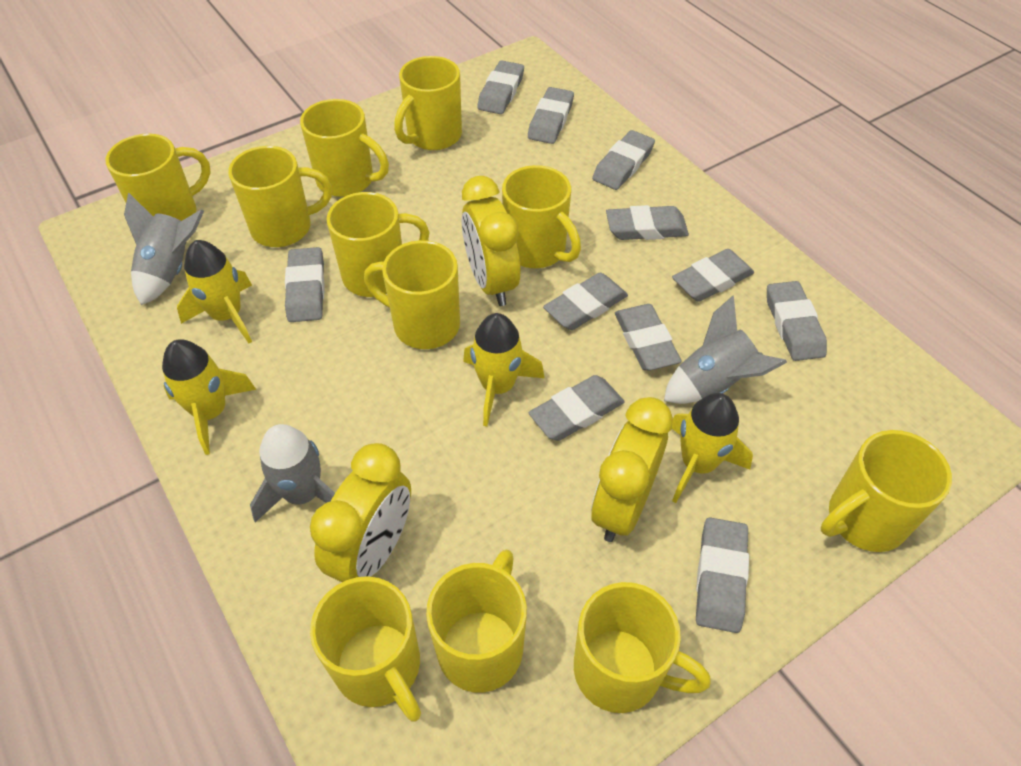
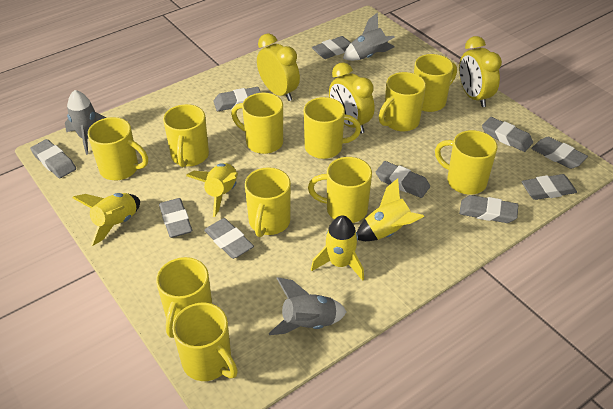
grey eraser: [285,247,325,322] [477,60,524,114] [528,87,574,144] [529,375,625,441] [543,273,628,330] [592,130,655,190] [606,205,689,240] [615,304,682,370] [672,249,754,302] [696,518,749,633] [767,281,827,361] = 11 -> [30,139,76,178] [159,198,192,238] [204,218,254,259] [213,87,261,111] [312,36,351,59] [376,161,430,198] [459,195,518,223] [482,117,533,152] [521,174,577,200] [531,137,588,169] = 10

